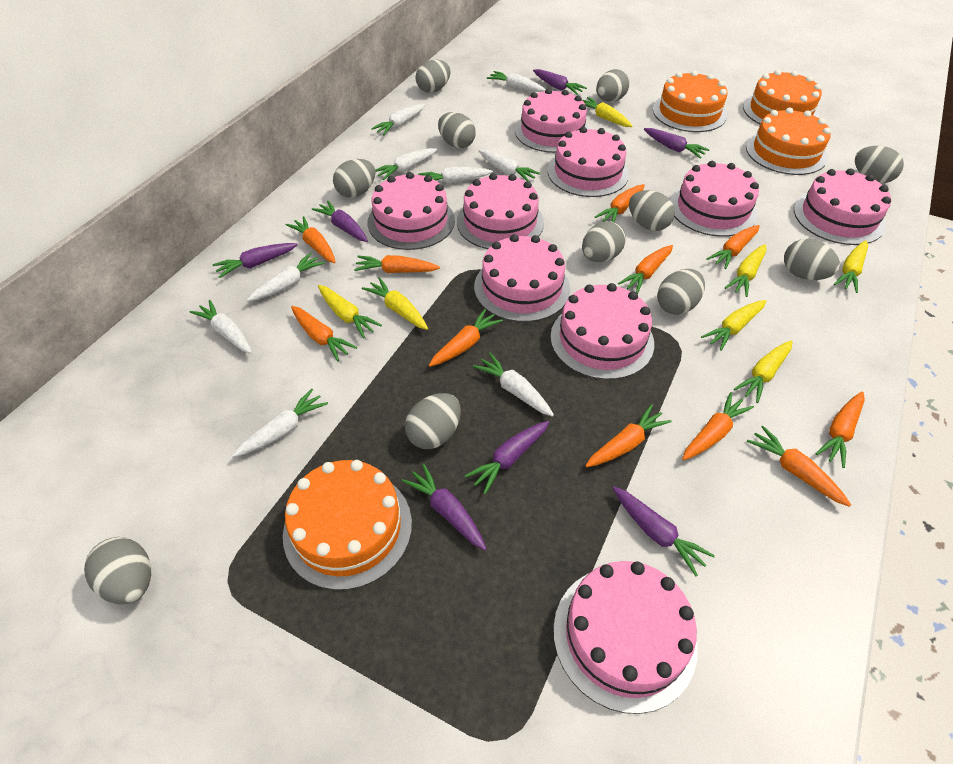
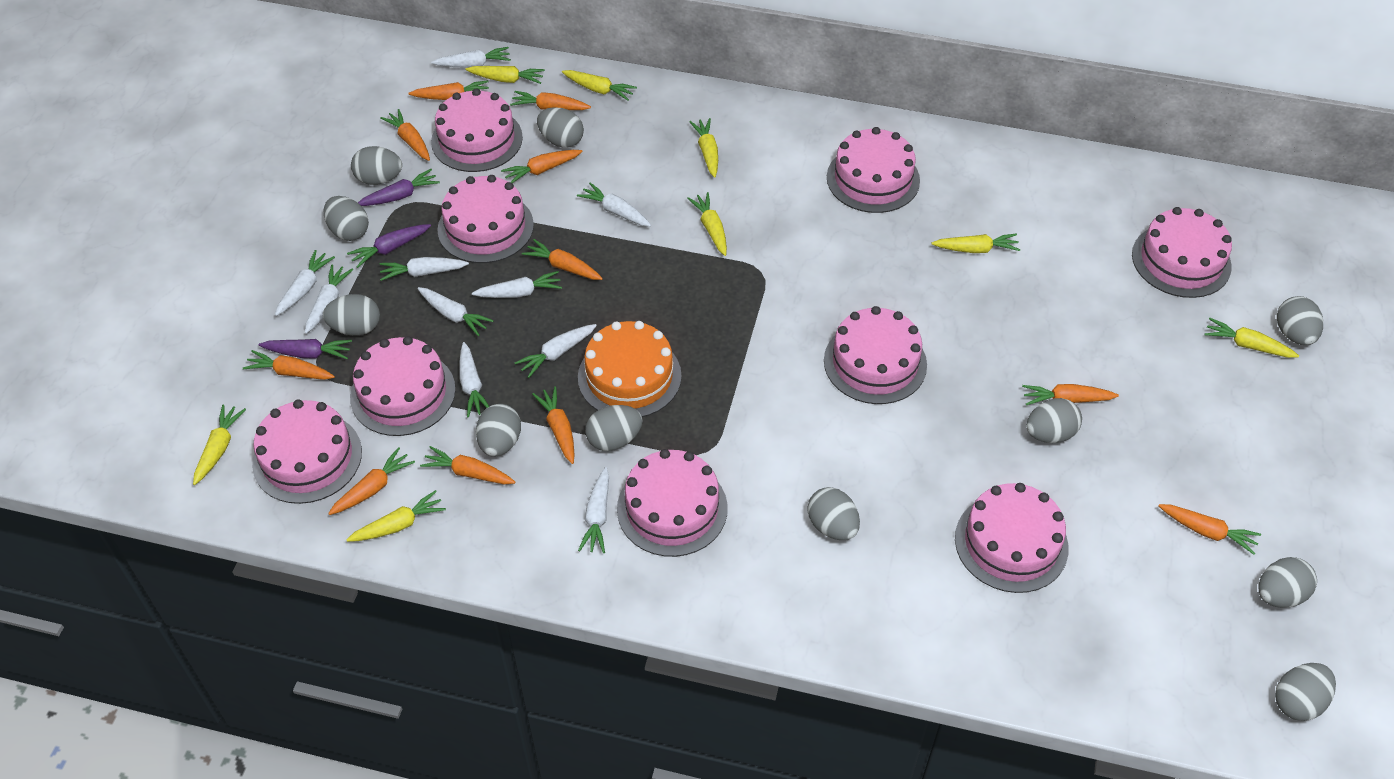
orange cake: [283,460,412,590] [653,71,727,132] [743,70,822,124] [746,108,831,175] = 4 -> [578,321,682,417] = 1
purple carrot: [213,243,298,278] [312,200,368,242] [401,464,487,550] [465,421,549,494] [533,69,587,95] [612,486,715,576] [644,128,710,159] = 7 -> [259,339,352,359] [347,224,431,268] [358,169,440,206] = 3
white carrot: [189,300,252,354] [232,389,328,457] [247,253,325,301] [371,104,425,135] [375,148,437,180] [418,167,493,184] [473,353,554,417] [479,150,540,182] [487,71,546,92] = 9 -> [275,250,335,316] [305,264,353,334] [380,257,469,281] [417,287,494,336] [431,47,511,68] [459,342,489,418] [472,271,562,298] [515,324,597,378] [577,182,651,227] [578,467,609,553] = 10
yellow carrot: [318,285,382,338] [362,277,428,330] [583,97,632,127] [701,300,766,351] [725,244,766,297] [734,340,793,403] [834,240,868,293] = 7 -> [193,404,246,485] [346,490,446,542] [465,66,545,84] [562,70,637,101] [687,192,727,256] [689,118,718,178] [931,233,1020,253] [1204,318,1299,358] = 8

